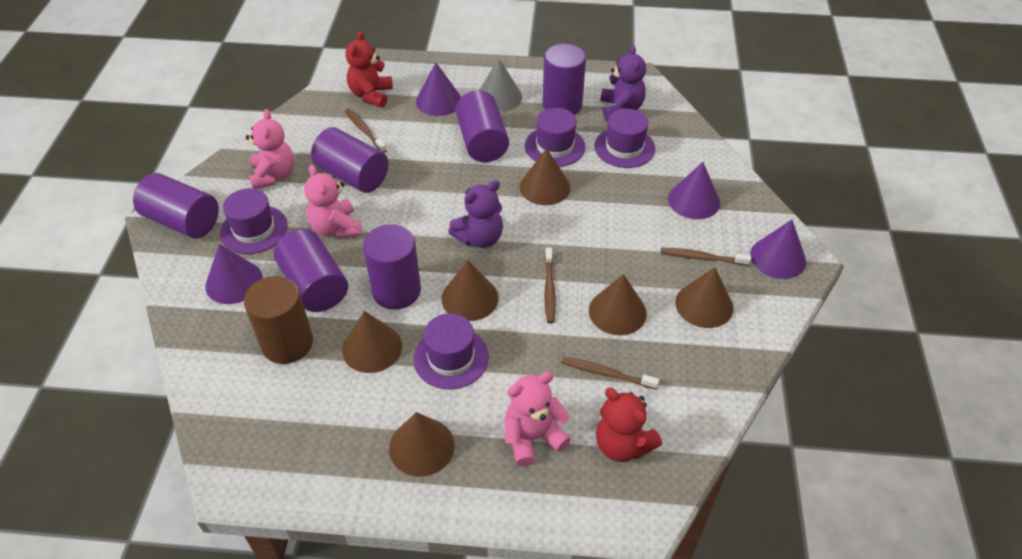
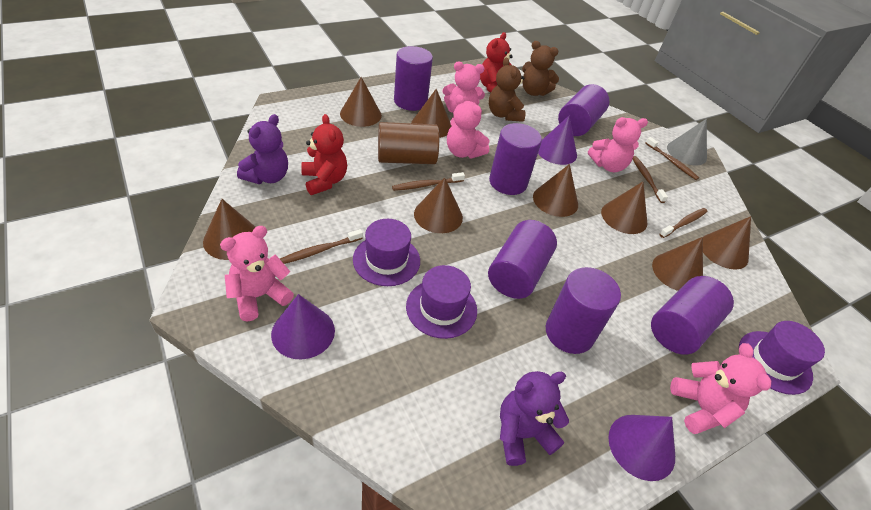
brown cone: [342,311,402,373] [389,412,455,477] [441,260,499,321] [520,148,570,205] [589,274,647,335] [675,267,733,328] = 6 -> [203,199,255,260] [340,77,382,127] [411,89,451,138] [414,177,463,233] [533,164,578,217] [601,182,647,234] [652,237,703,291] [703,216,751,270] = 8
brown teddy bear: none = 0 -> [489,58,526,122] [522,41,559,96] = 2
brown toothbrush: [345,109,387,153] [544,248,556,323] [561,357,659,390] [660,248,751,266] = 4 -> [280,229,363,264] [392,172,465,191] [633,156,668,203] [645,137,699,180] [659,208,708,238] = 5
pink teddy bear: [246,109,294,189] [304,165,362,239] [505,372,571,467] = 3 -> [220,226,294,321] [443,61,485,114] [447,95,489,158] [588,117,648,172] [670,343,771,434] = 5
purple cone: [205,244,263,304] [416,62,461,116] [668,162,720,219] [750,220,806,279] = 4 -> [271,294,335,359] [538,116,577,165] [608,415,675,481] = 3
purple hat: [220,188,288,254] [413,313,489,389] [525,108,585,167] [594,109,655,168] = 4 -> [353,219,420,286] [406,265,477,339] [739,321,825,395] = 3

